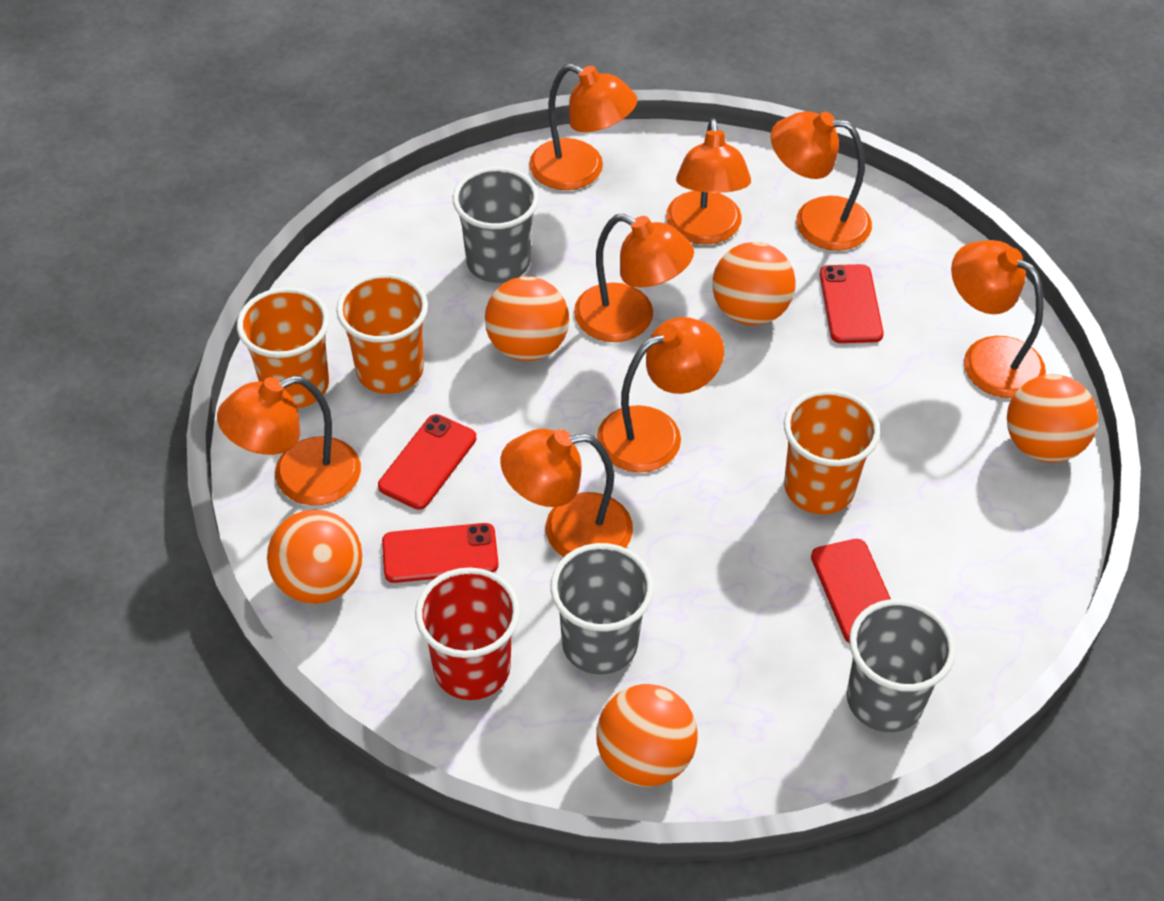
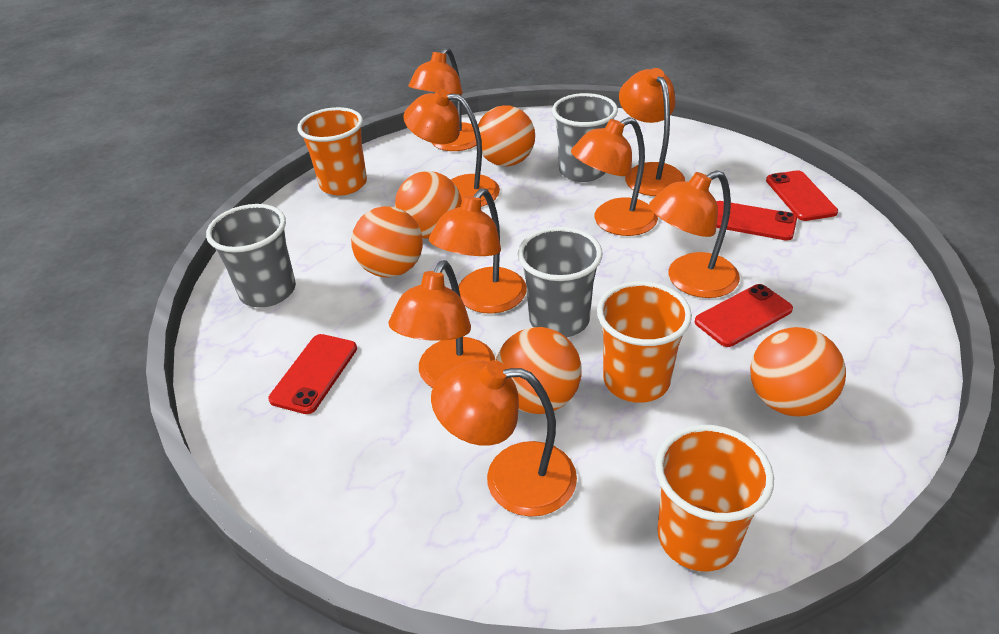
red cup: [415,567,520,700] = 1 -> none = 0

